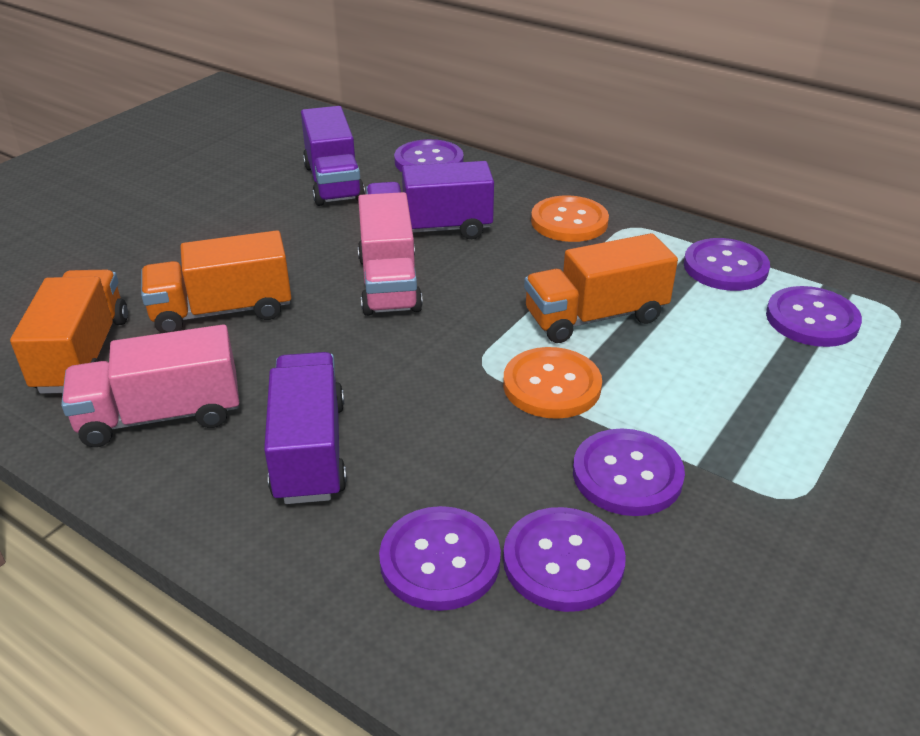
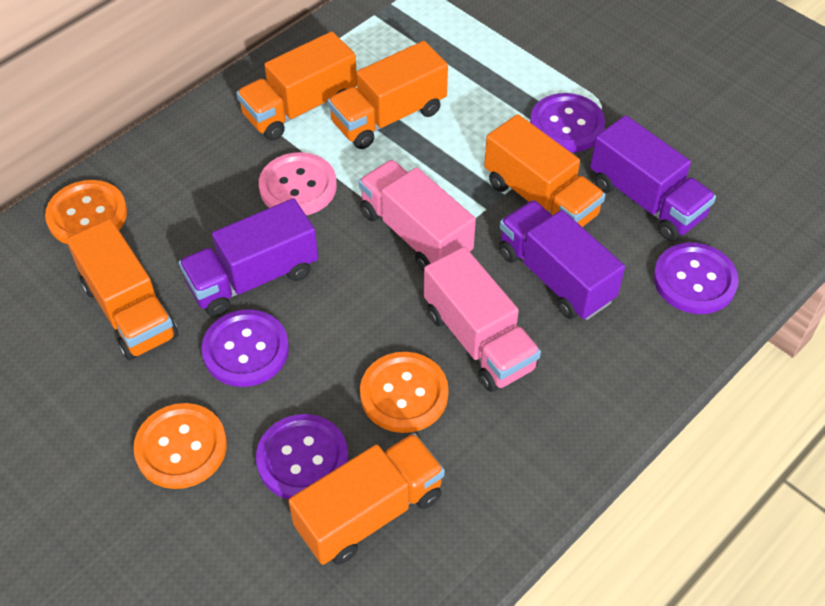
orange button: [503,347,602,419] [531,195,609,242] = 2 -> [45,180,127,244] [133,403,227,489] [360,352,449,433] = 3
orange truck: [10,270,128,394] [141,230,291,333] [524,233,678,343] = 3 -> [66,219,178,360] [237,31,357,141] [288,433,445,565] [328,41,448,149] [484,114,606,227] = 5
pink button: none = 0 -> [259,152,337,215] = 1
purple button: [379,506,501,611] [394,139,464,172] [503,507,626,612] [573,428,685,516] [684,238,770,291] [766,286,862,347] = 6 -> [201,310,289,387] [256,414,349,500] [530,93,605,153] [653,243,739,314] = 4

